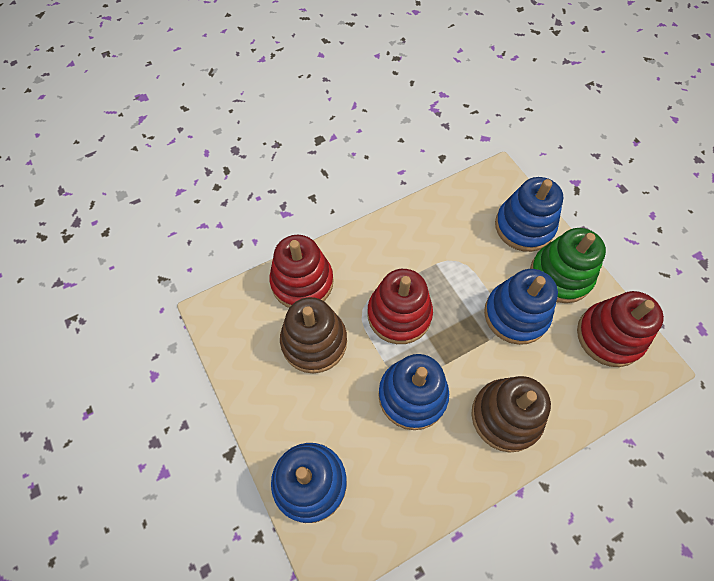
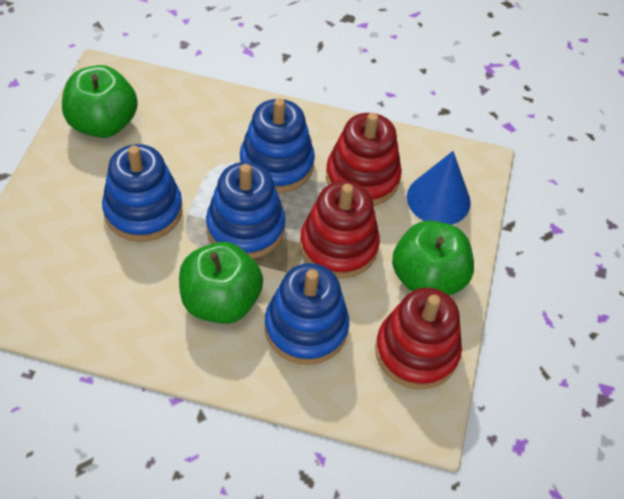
blue cone: none = 0 -> [407,151,471,225] = 1
brown stacking toy: [280,297,347,373] [471,376,551,453] = 2 -> none = 0
green apple: none = 0 -> [62,65,138,138] [179,242,263,324] [392,220,474,296] = 3
green stacking toy: [530,228,606,303] = 1 -> none = 0

